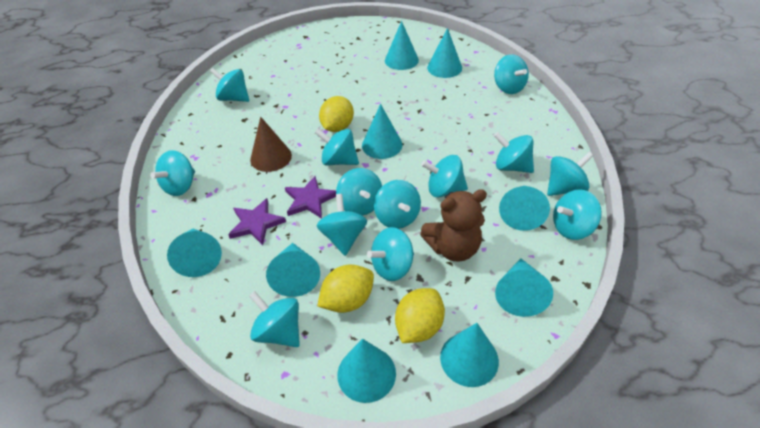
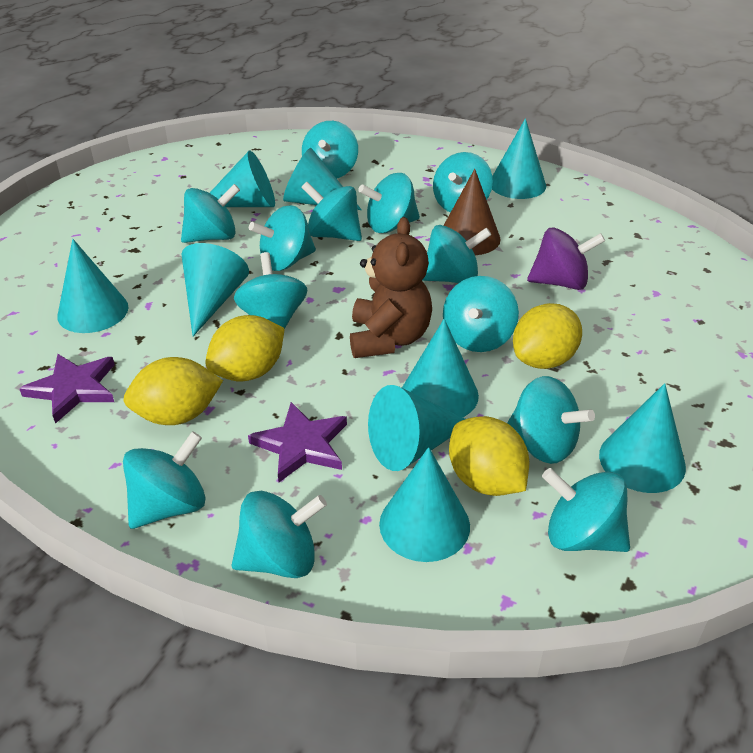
purple spinning top: none = 0 -> [527,227,605,290] = 1
yellow lemon: [317,264,374,313] [319,96,354,132] [395,288,445,343] = 3 -> [123,357,223,425] [205,315,285,381] [449,416,530,496] [513,303,582,369] = 4

